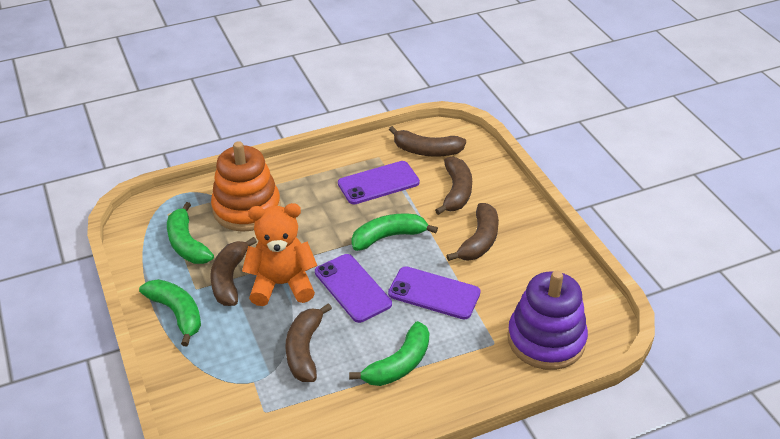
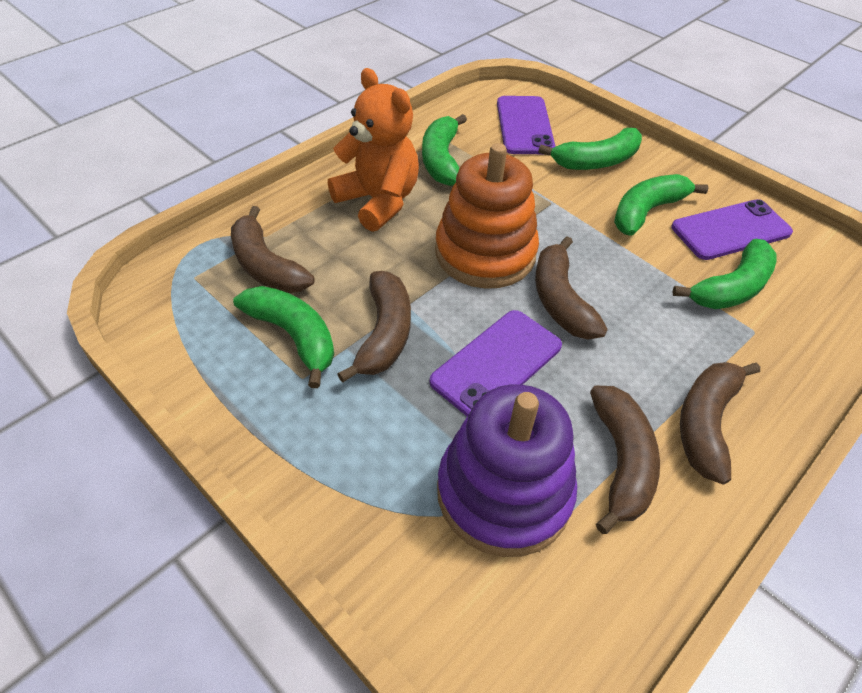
green banana: [139,279,201,346] [167,202,214,264] [349,321,429,386] [351,214,438,251] = 4 -> [233,286,334,388] [422,114,467,186] [538,128,642,170] [614,174,709,236] [672,239,777,309] = 5

